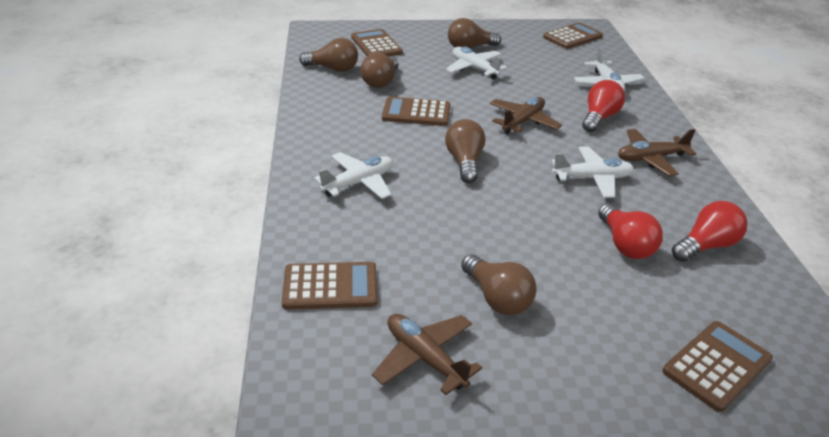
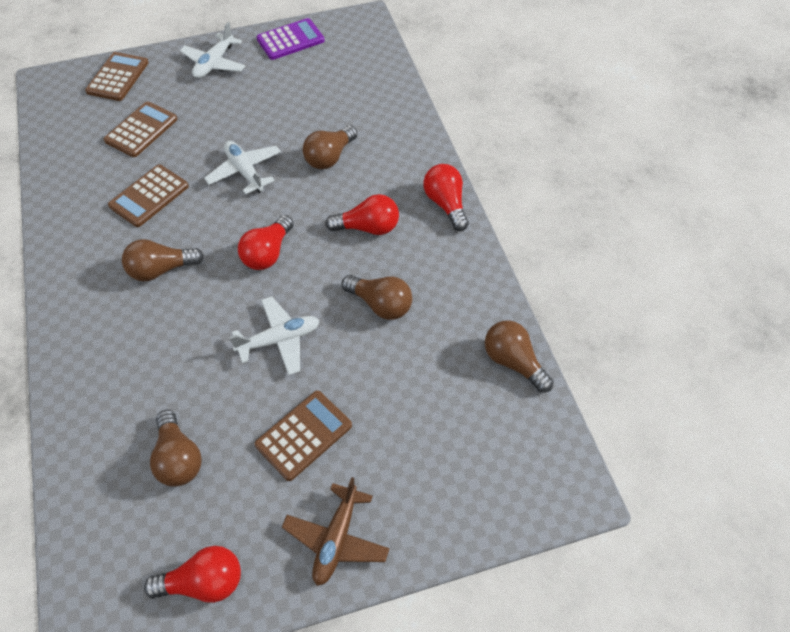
brown calculator: [282,262,377,310] [351,29,403,56] [382,97,450,126] [543,23,603,49] [662,321,773,412] = 5 -> [85,52,149,101] [104,101,177,157] [108,164,189,227] [255,391,352,481] = 4
brown plane: [372,314,482,395] [490,97,562,135] [618,129,696,176] = 3 -> [282,477,390,586] = 1
purple calculator: none = 0 -> [257,18,325,60] = 1
red light bulb: [582,80,625,132] [598,204,663,259] [672,201,747,262] = 3 -> [144,546,241,603] [238,215,294,270] [325,194,399,235] [423,164,469,231] = 4
white plane: [314,152,393,199] [446,47,507,79] [552,147,634,198] [574,47,645,92] = 4 -> [180,22,245,78] [204,141,281,194] [229,296,320,375] = 3

